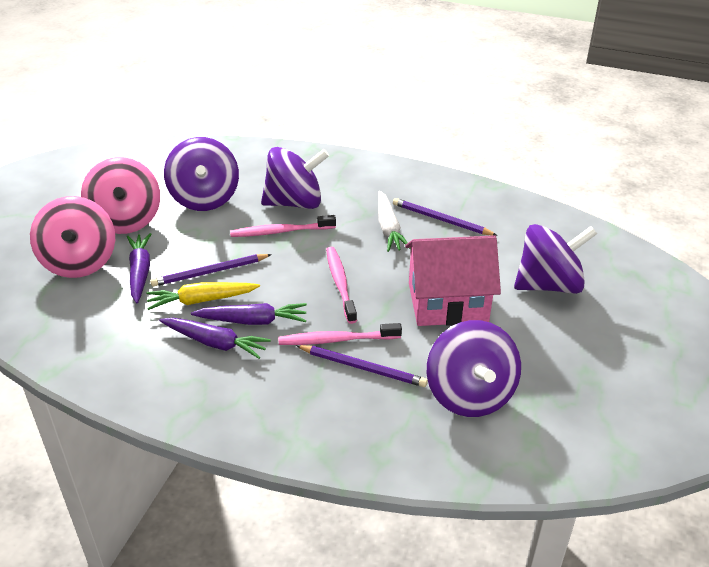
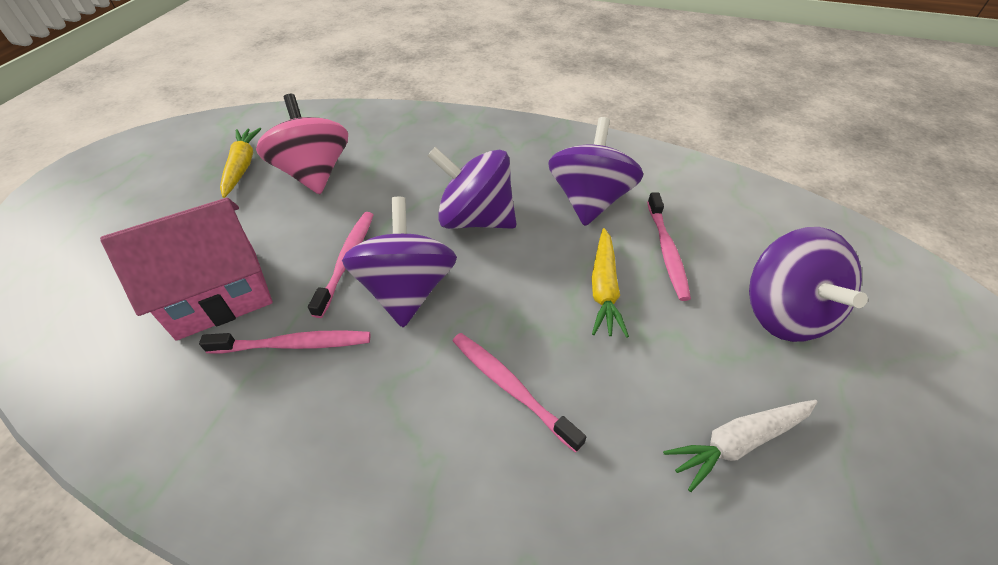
pink spinning top: [30,196,115,278] [81,157,160,234] = 2 -> [256,94,348,194] = 1
pink toothbrush: [230,215,336,237] [278,323,402,345] [326,247,357,324] = 3 -> [199,330,370,353] [308,212,373,318] [453,333,586,453] [647,192,691,301] = 4
purple carrot: [127,233,151,303] [159,318,271,359] [191,303,307,325] = 3 -> none = 0
purple pencil: [150,254,272,287] [296,345,428,387] [393,198,498,236] = 3 -> none = 0
yellow carrot: [146,282,260,310] = 1 -> [220,128,261,198] [592,228,629,338] = 2

